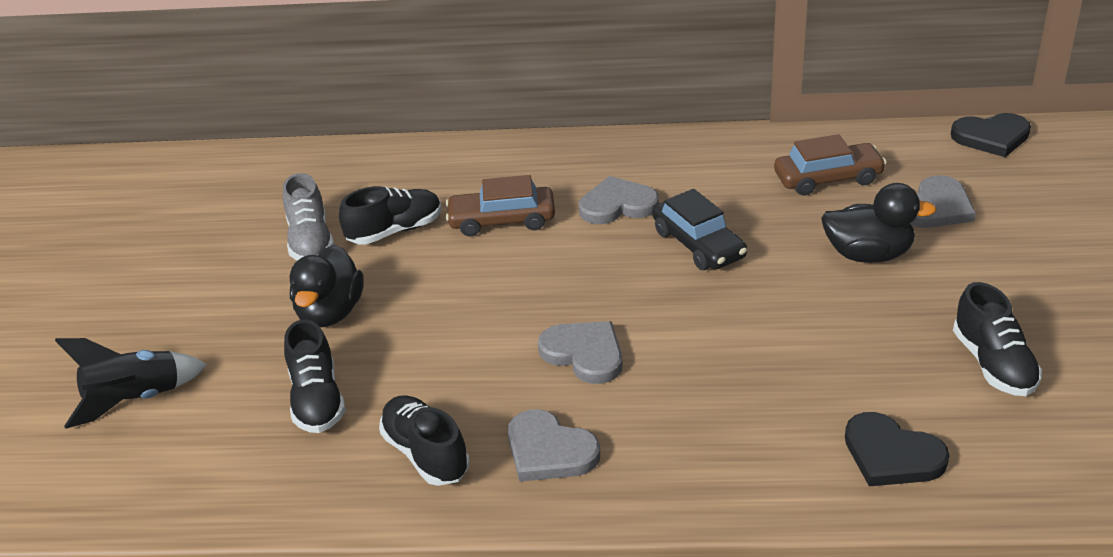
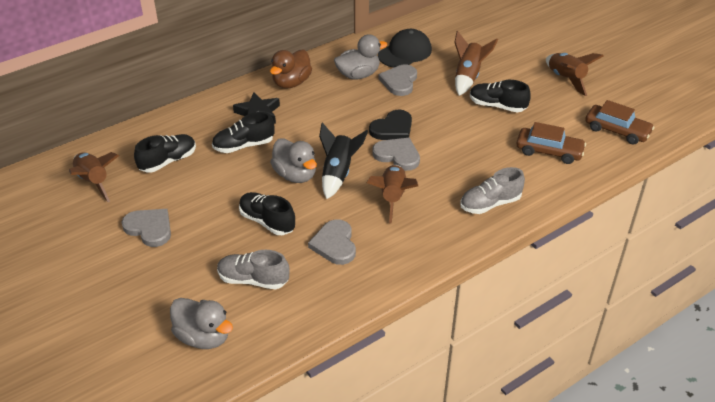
black cap: none = 0 -> [378,29,432,68] = 1
black car: [652,189,747,270] = 1 -> none = 0
black duck: [290,245,364,327] [821,183,936,263] = 2 -> none = 0
black heart: [845,412,949,486] [951,113,1031,157] = 2 -> [369,110,412,140] = 1
black star: none = 0 -> [233,92,280,124] = 1
brown duck: none = 0 -> [270,49,312,88] = 1
brown rocket: none = 0 -> [69,152,119,202] [367,165,418,224] [454,31,498,96] [546,53,603,96] = 4
grey duck: none = 0 -> [170,298,233,349] [270,138,317,183] [334,34,387,80] = 3
grey shoe: [283,173,334,261] = 1 -> [217,250,289,289] [460,167,525,214] = 2

